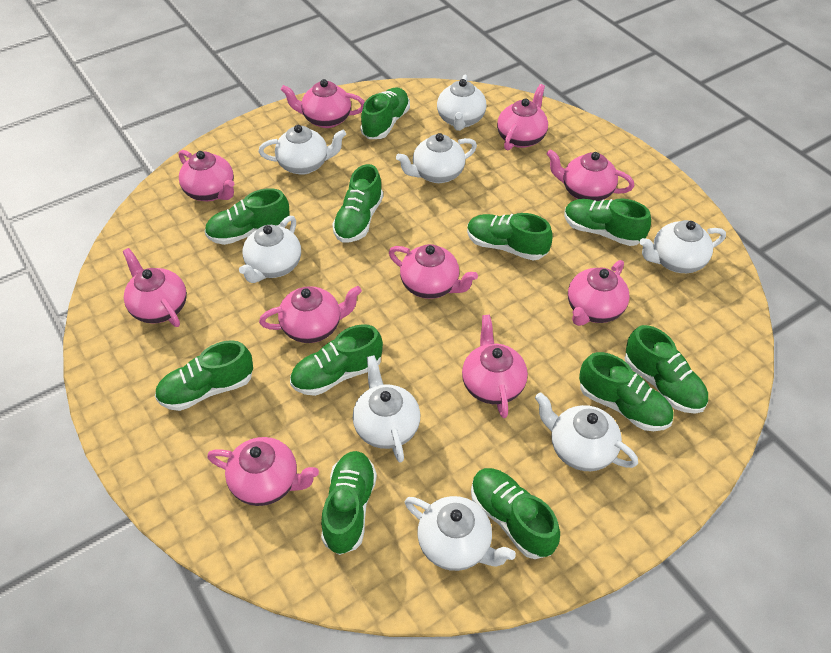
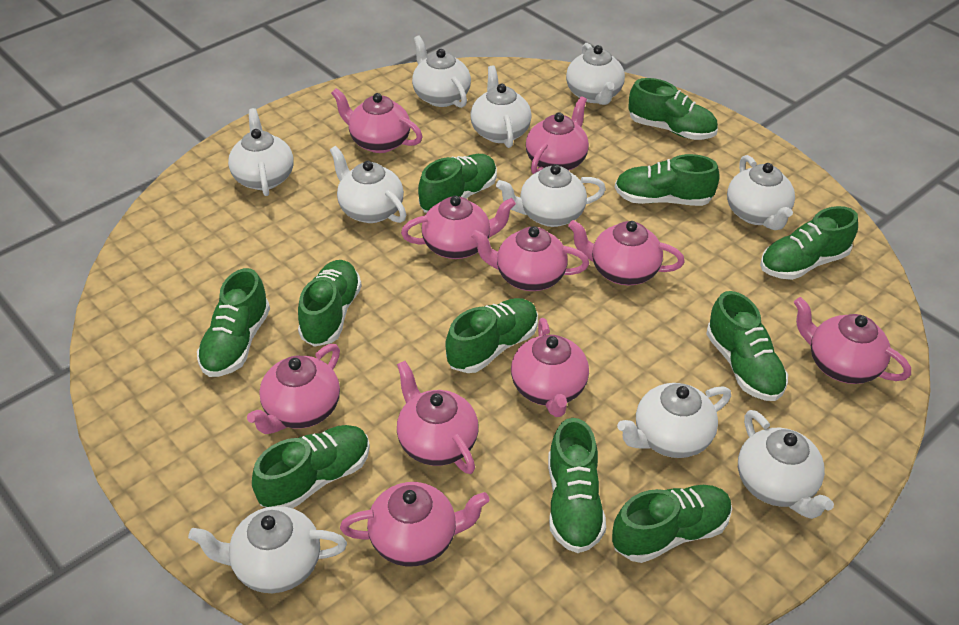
white teapot: [239,216,301,283] [259,125,346,175] [353,355,420,463] [396,133,477,183] [405,496,516,571] [437,74,486,131] [535,392,638,471] [640,220,726,273] = 8 -> [188,506,347,593] [228,108,294,196] [330,146,406,223] [412,36,471,108] [470,66,532,148] [496,164,606,227] [566,43,625,105] [617,383,731,458] [727,155,795,230] [738,410,834,519] = 10

